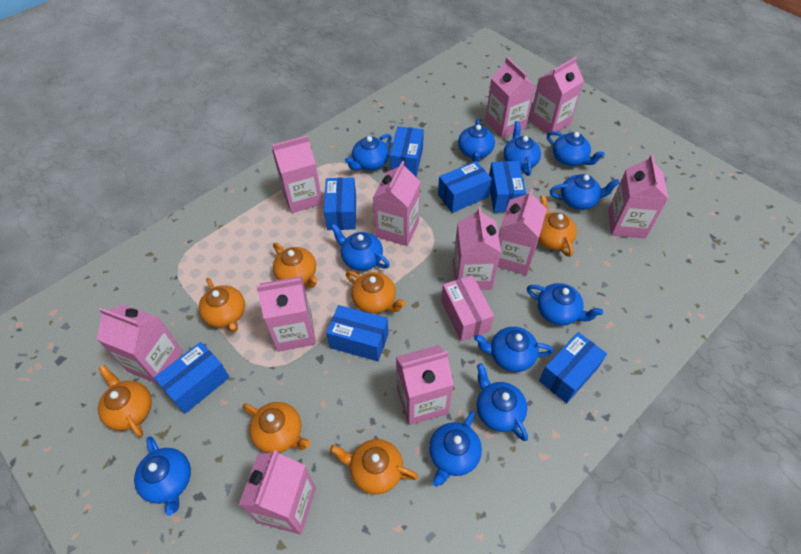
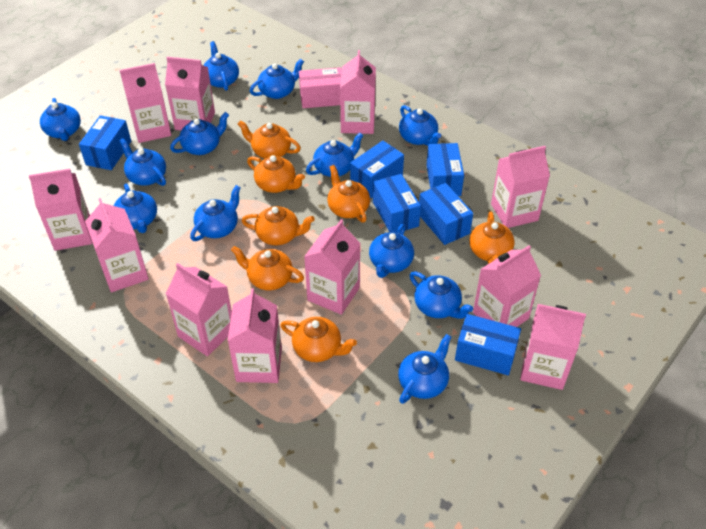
blue box: [154,342,230,414] [324,177,356,230] [326,305,389,361] [390,126,424,177] [438,161,492,213] [489,161,526,213] [539,332,607,403] = 7 -> [79,115,131,170] [350,141,404,198] [373,174,421,233] [419,183,473,245] [426,143,464,196] [455,314,521,375] = 6
blue teapot: [134,436,191,516] [331,224,390,271] [345,134,392,170] [429,411,482,487] [458,119,495,162] [474,327,554,372] [477,363,528,441] [503,121,541,176] [527,283,603,325] [547,131,605,166] [550,174,620,210] = 11 -> [40,98,81,141] [114,184,157,233] [119,138,166,186] [170,112,229,155] [190,185,241,241] [203,41,239,91] [250,59,304,99] [306,133,363,177] [369,224,414,278] [398,334,451,404] [399,105,441,146] [409,271,473,319] = 12

